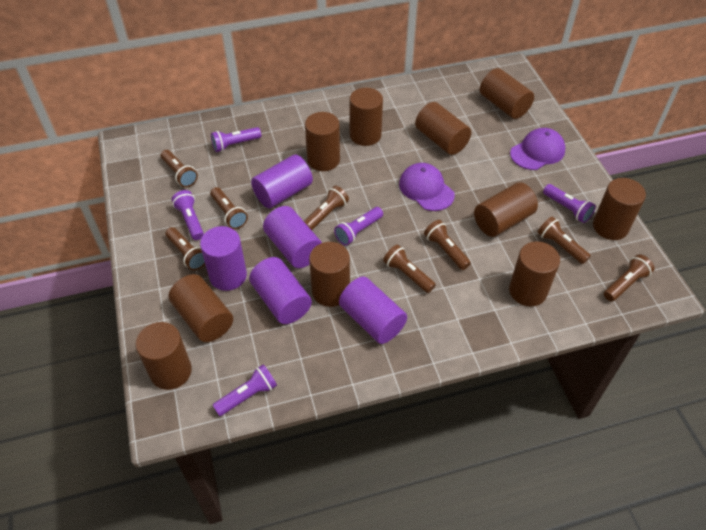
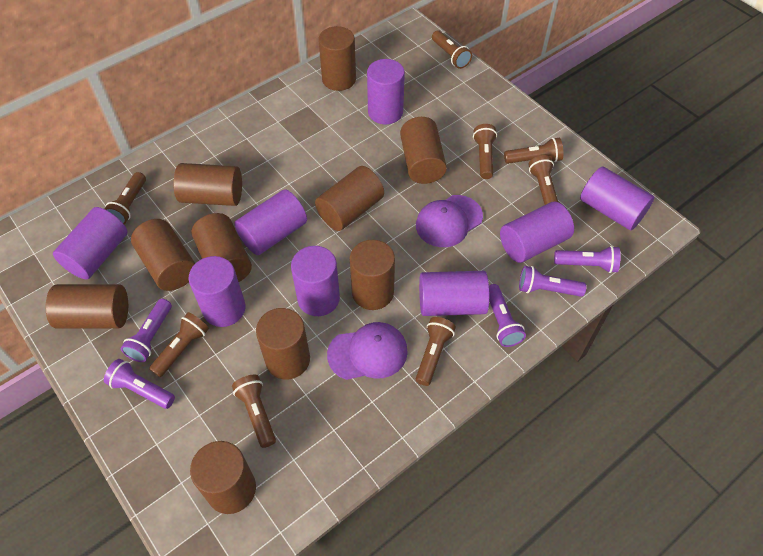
purple cylinder: [200,226,247,291] [249,257,312,324] [251,155,313,209] [263,206,322,268] [339,276,407,344] = 5 -> [53,207,128,279] [189,256,246,327] [234,189,307,255] [291,246,340,316] [367,59,405,124] [419,271,490,316] [500,202,574,263] [580,166,654,230] = 8

